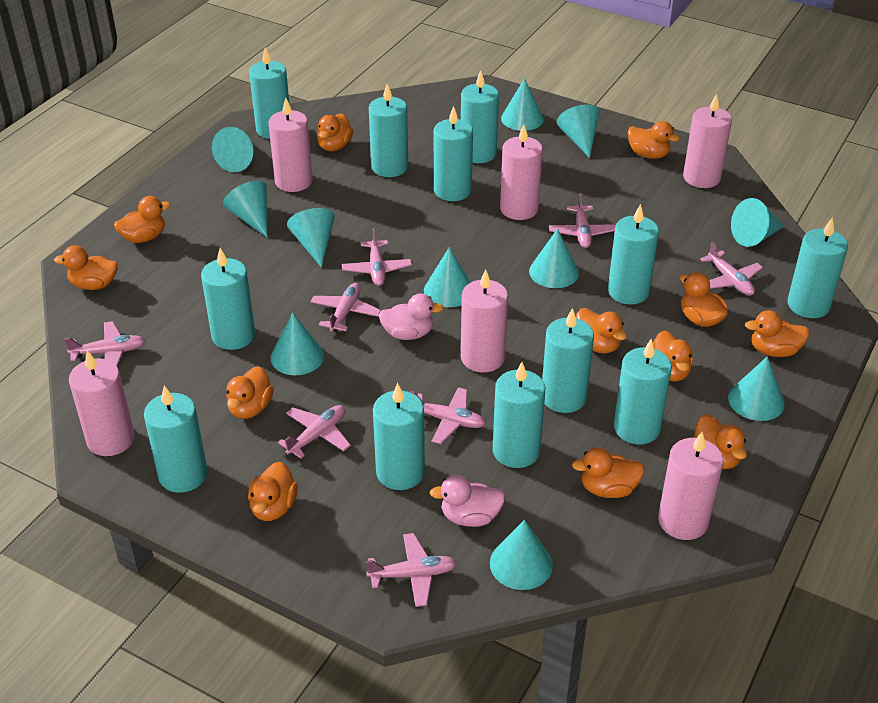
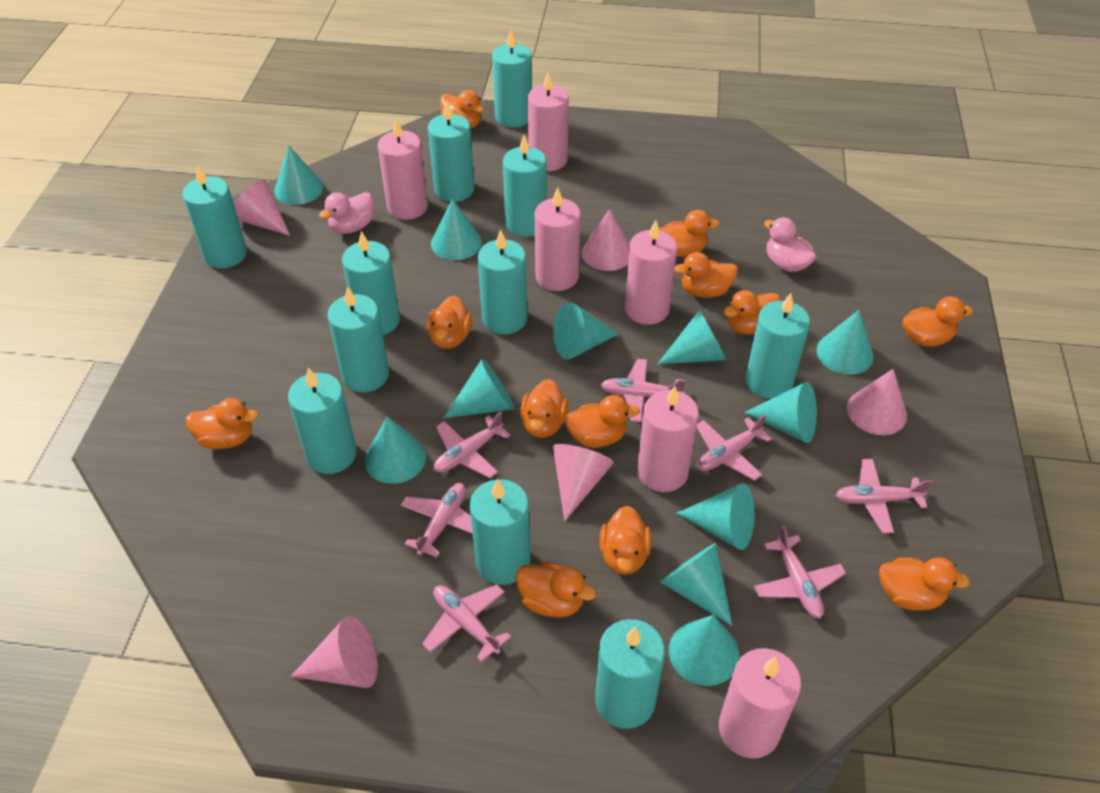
pink cone: none = 0 -> [234,180,290,236] [291,616,378,688] [553,444,614,521] [582,209,630,271] [847,369,907,435] = 5
pink plane: [64,321,145,366] [278,405,351,459] [310,283,381,332] [342,228,412,286] [366,533,457,607] [409,387,486,444] [549,193,616,248] [700,241,763,296] = 8 -> [400,483,473,558] [422,584,511,662] [434,412,510,478] [601,359,686,422] [697,414,772,481] [754,526,846,618] [836,459,932,533] = 7
turquoise candle: [144,385,208,493] [201,248,255,350] [249,47,290,139] [369,84,408,177] [373,383,425,490] [434,106,473,201] [461,70,499,163] [493,362,545,468] [542,308,594,413] [608,204,659,305] [614,339,672,444] [788,217,848,318] = 12 -> [183,165,247,268] [288,367,357,474] [327,286,389,392] [342,231,400,335] [428,101,474,202] [470,479,530,585] [478,229,527,335] [492,30,532,127] [503,135,547,237] [595,619,665,729] [745,293,810,399] = 11

